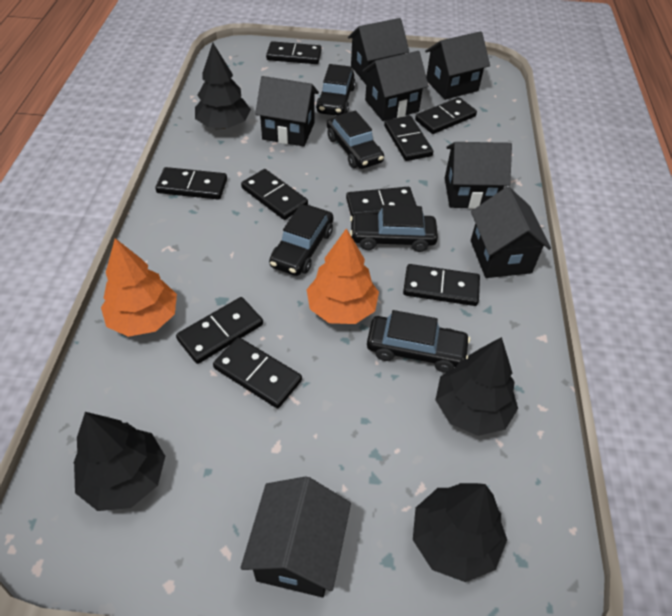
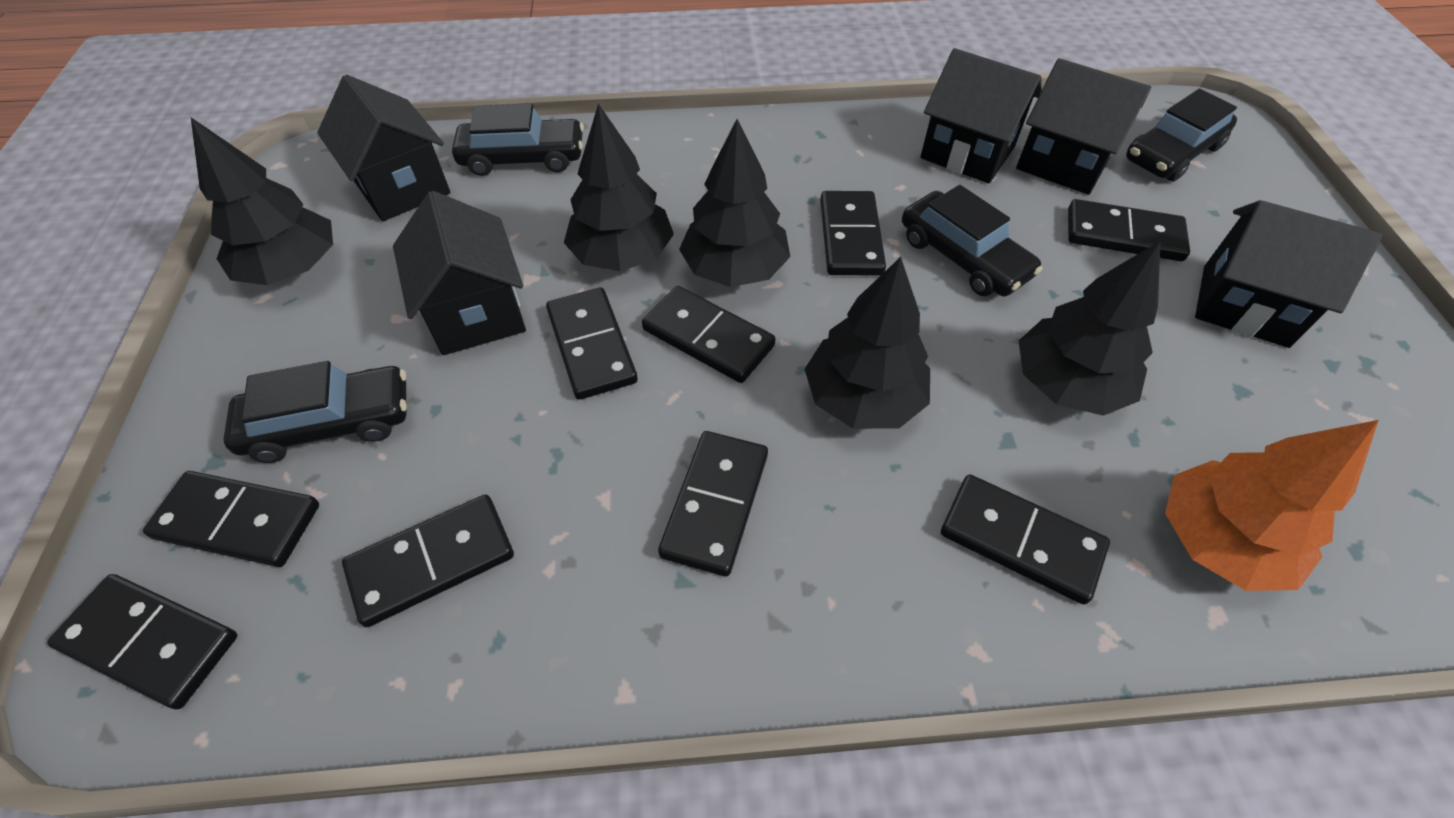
black car: [269,204,333,276] [316,64,356,116] [327,110,384,169] [350,205,438,252] [367,310,470,373] = 5 -> [223,361,407,463] [452,104,584,176] [902,185,1042,296] [1126,89,1237,182] = 4
black house: [240,476,351,597] [255,76,319,147] [348,18,409,84] [362,51,428,121] [425,31,490,100] [445,142,512,209] [471,187,551,278] = 7 -> [317,74,451,221] [393,191,526,355] [920,48,1041,183] [1016,58,1151,195] [1195,200,1382,348] = 5
black tree: [74,412,165,511] [195,43,251,129] [413,483,507,582] [435,337,518,436] = 4 -> [191,117,333,285] [564,104,674,271] [679,119,790,287] [804,257,930,429] [1019,241,1160,416] = 5
orange tree: [101,238,177,337] [307,228,379,324] = 2 -> [1165,420,1379,591] = 1

